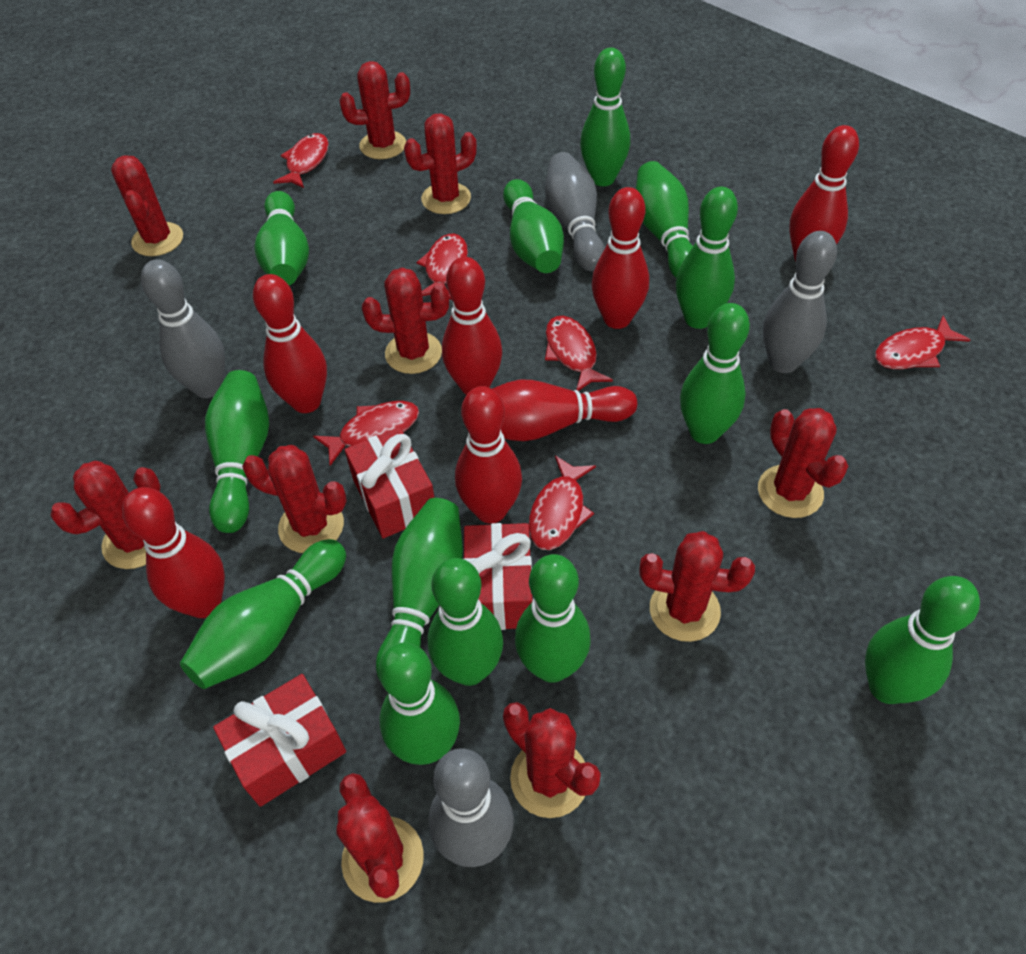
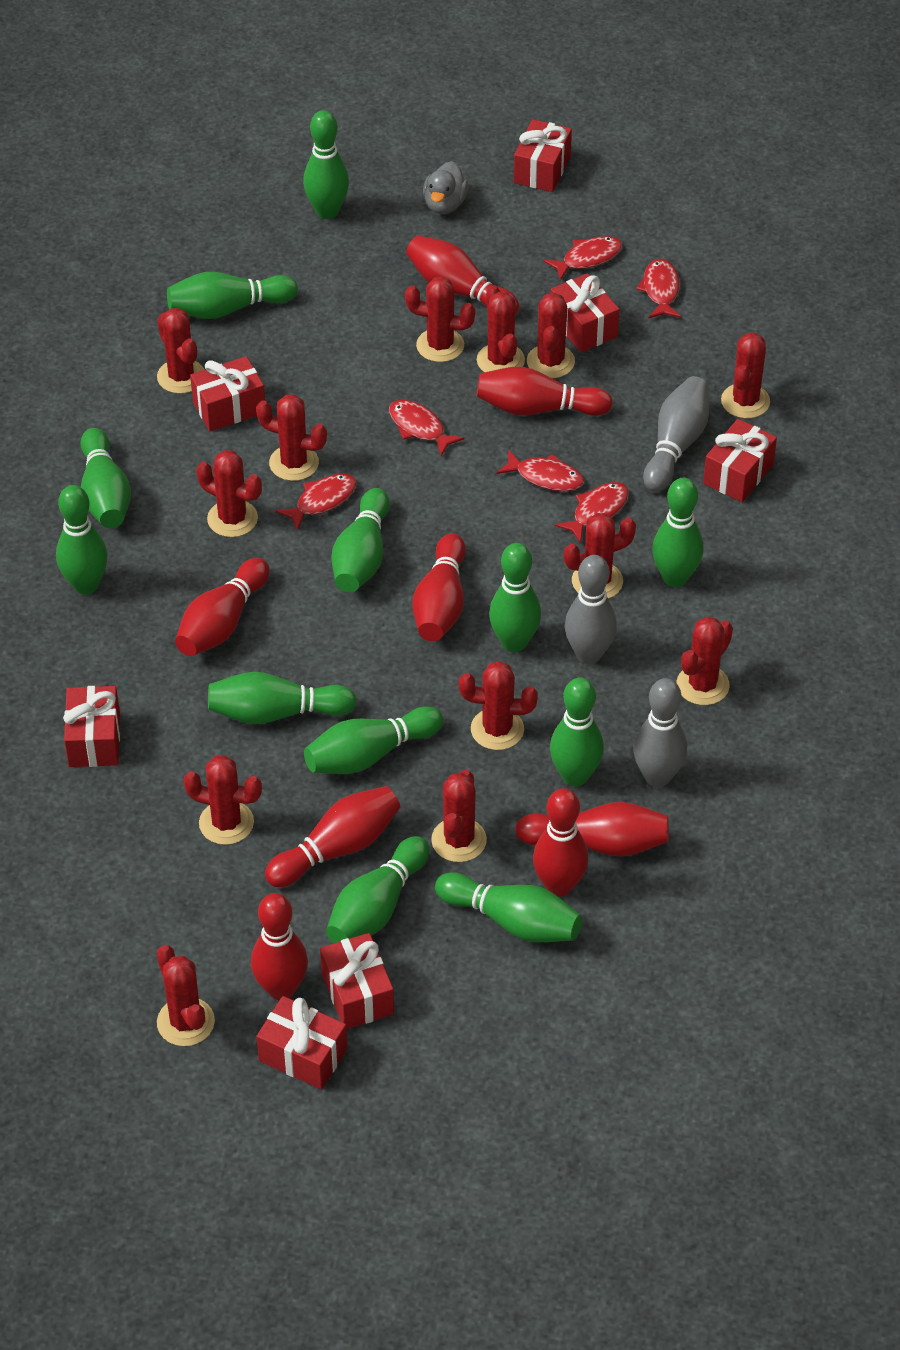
green bowling pin: [180,539,346,689] [205,370,269,533] [254,191,309,285] [376,498,463,680] [378,642,460,765] [427,558,503,686] [503,179,564,273] [515,554,591,683] [580,48,630,186] [636,161,693,278] [676,187,738,329] [680,303,750,444] [865,576,980,704] = 13 -> [56,485,108,594] [81,428,131,528] [167,272,298,319] [208,672,357,724] [303,110,349,219] [304,706,443,774] [326,836,429,943] [332,488,390,592] [435,872,582,942] [489,543,541,652] [550,677,604,786] [652,478,703,587] = 12
grey bowling pin: [141,259,225,398] [429,748,514,867] [545,152,605,271] [763,231,837,373] = 4 -> [565,555,617,664] [633,678,687,787] [643,376,709,492] = 3
grey duck: none = 0 -> [423,161,469,214] = 1
red bowling pin: [122,487,225,618] [253,274,327,413] [442,257,502,395] [455,386,522,524] [493,380,637,441] [592,187,649,329] [789,125,859,261] = 7 -> [175,558,270,656] [251,893,308,1000] [265,786,400,887] [406,236,519,315] [412,533,466,641] [477,367,613,416] [515,802,669,857] [533,788,588,897] = 8
red cactus: [50,461,160,569] [111,155,183,256] [242,445,347,553] [336,773,424,903] [339,61,410,159] [362,267,449,374] [404,114,477,214] [503,702,601,818] [639,531,755,642] [758,408,848,518] = 10 -> [157,308,204,394] [157,945,215,1046] [183,755,262,845] [197,450,262,537] [256,394,327,481] [405,277,475,362] [431,770,487,862] [459,661,538,750] [477,285,525,372] [527,293,575,378] [564,513,636,599] [676,617,733,705] [721,333,770,418] = 13
red gift: [213,674,346,807] [345,427,435,538] [464,523,533,630] = 3 -> [63,686,120,767] [190,356,265,431] [256,996,347,1090] [320,933,394,1029] [514,119,572,192] [551,273,619,352] [703,419,777,502] = 7

